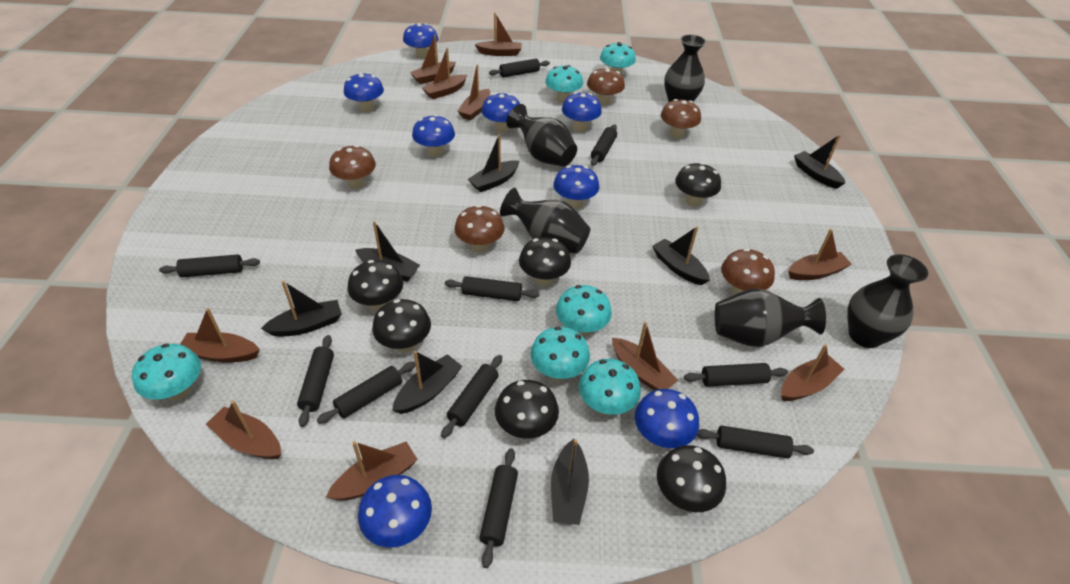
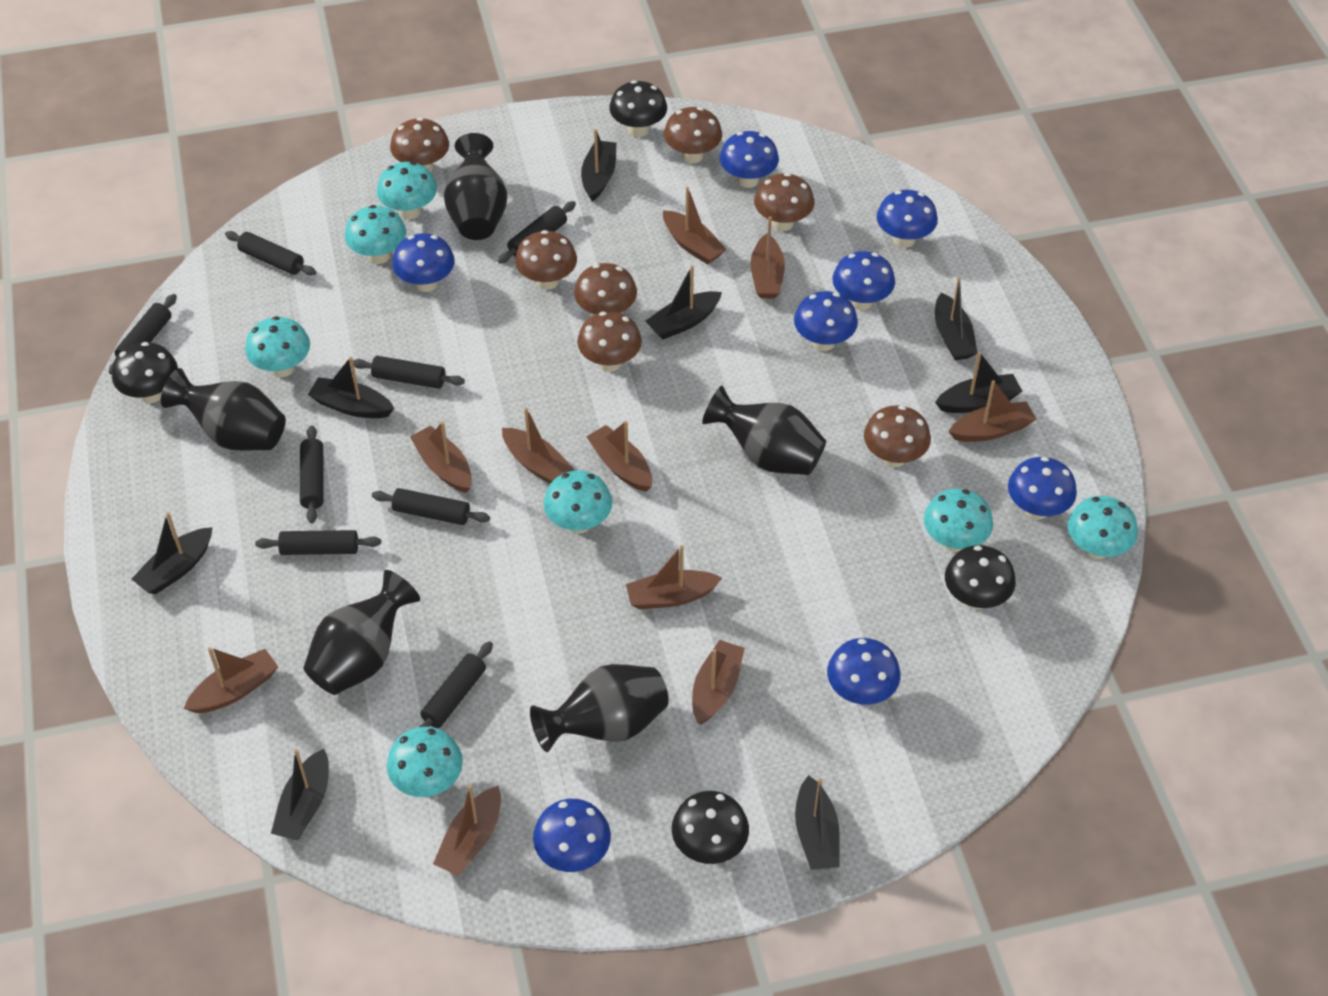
black boat: [261,281,342,337] [355,221,420,282] [392,351,462,414] [468,134,520,192] [551,439,589,525] [652,226,710,285] [794,135,845,189] = 7 -> [132,512,213,594] [271,749,329,840] [308,357,394,418] [581,129,617,201] [645,265,722,339] [795,775,840,870] [935,277,978,360] [935,352,1022,413] = 8
black mushroom: [347,260,403,311] [372,299,431,353] [495,380,559,439] [519,237,571,286] [657,445,726,512] [675,163,721,207] = 6 -> [112,342,178,403] [609,80,667,137] [672,791,749,864] [945,545,1016,610] = 4
black rolling pin: [159,255,260,277] [297,335,334,427] [317,362,416,424] [441,355,502,438] [445,276,539,301] [479,448,518,568] [489,59,550,77] [591,124,617,166] [684,363,788,387] [697,425,814,458] = 10 -> [109,294,177,375] [225,231,316,276] [255,530,381,555] [300,425,324,523] [353,356,465,389] [372,488,490,525] [419,641,493,728] [498,201,576,264] = 8
brown mushroom: [329,145,376,189] [454,205,504,253] [587,67,625,106] [661,99,701,139] [721,248,775,295] = 5 -> [390,117,449,172] [515,230,577,290] [574,263,637,314] [577,311,642,372] [664,107,722,163] [754,173,814,231] [864,405,931,467] = 7
turquoise mushroom: [132,344,201,401] [530,326,590,381] [545,65,583,103] [556,285,612,337] [579,359,641,415] [600,42,636,75] = 6 -> [245,316,310,377] [345,205,406,264] [377,162,437,219] [387,727,463,797] [544,471,612,534] [924,489,993,552] [1068,496,1138,559] = 7

